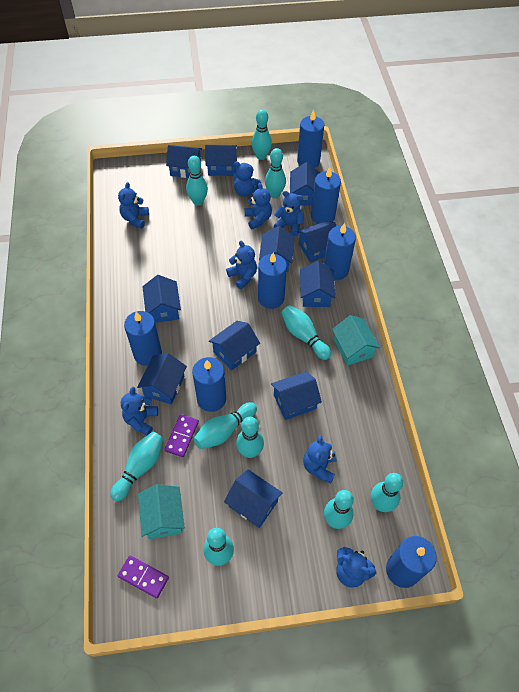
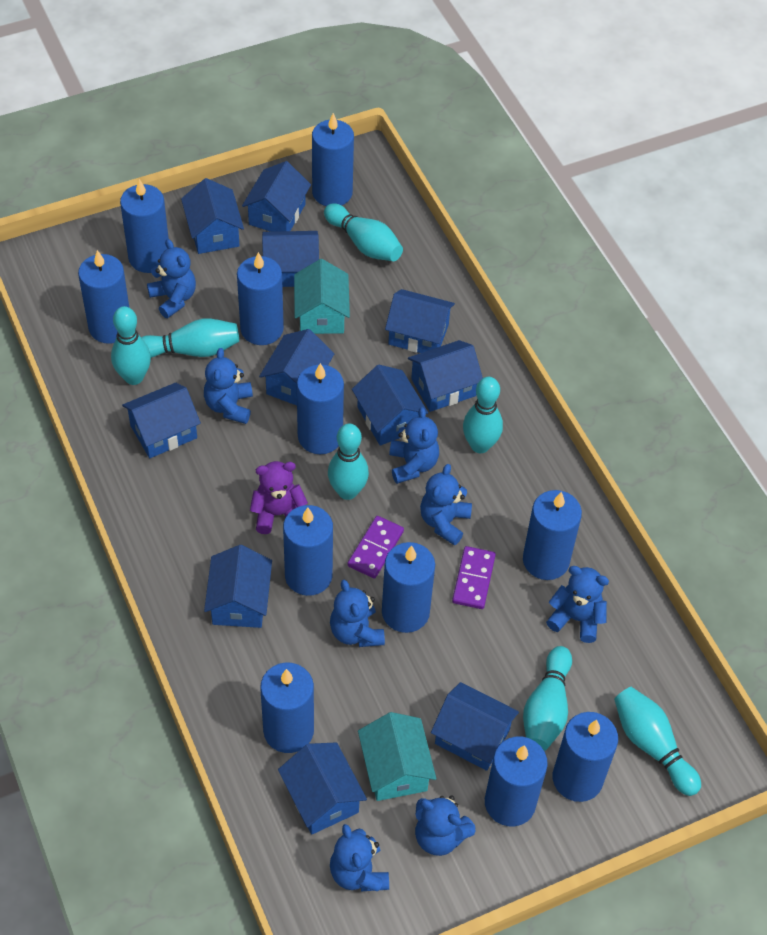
blue candle: [124,311,162,366] [192,357,226,412] [258,252,287,309] [297,110,324,168] [311,167,341,224] [324,223,356,280] [386,536,437,588] = 7 -> [78,250,129,344] [120,179,169,273] [237,252,284,345] [260,663,314,753] [283,505,333,596] [297,363,344,454] [312,113,354,206] [382,542,435,633] [485,736,548,826] [523,490,582,580] [553,712,618,802] = 11
purple teddy bear: none = 0 -> [250,461,308,534] = 1
turquoise bowling pin: [110,432,164,502] [186,156,208,206] [194,402,257,449] [203,528,234,566] [236,417,264,458] [252,109,272,160] [265,148,286,198] [282,305,331,360] [324,490,354,529] [371,473,403,512] = 10 -> [111,306,151,385] [141,319,239,358] [324,203,403,261] [328,424,369,500] [463,377,503,453] [523,646,572,751] [614,687,701,796] = 7

